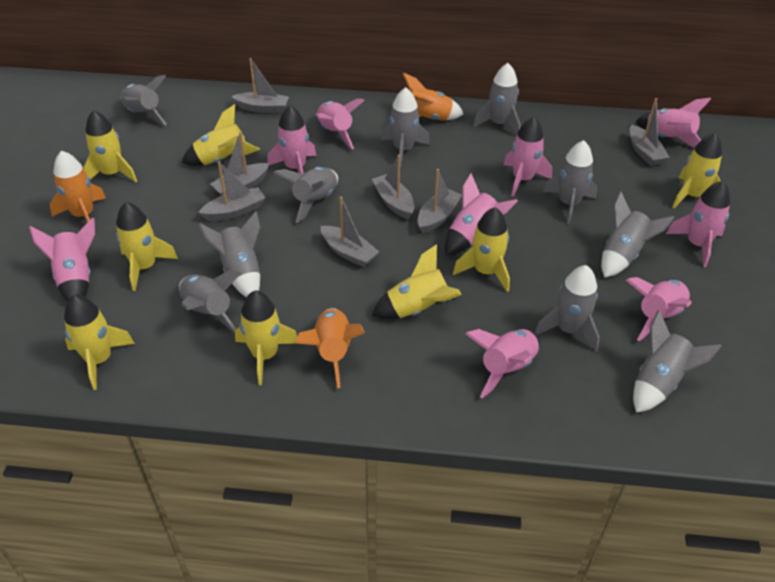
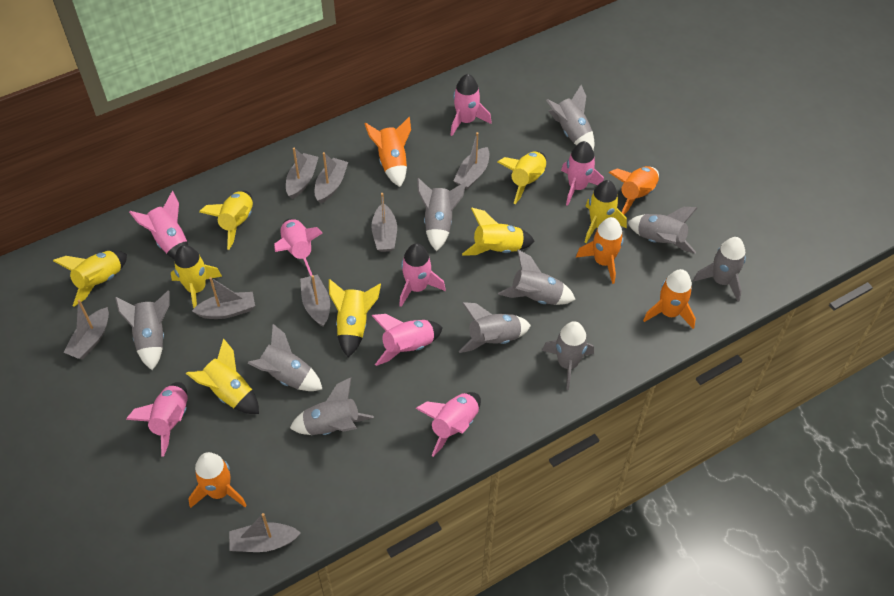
grey boat: [198,161,265,221] [210,132,269,196] [231,58,289,113] [320,197,379,267] [372,155,414,220] [418,169,462,234] [630,98,670,166] = 7 -> [63,300,109,359] [192,277,255,319] [229,513,301,552] [286,148,318,199] [300,274,330,327] [315,152,348,204] [371,193,397,252] [454,132,489,190] = 8
orange rocket: [50,150,106,223] [295,308,365,388] [403,72,463,120] = 3 -> [188,452,247,508] [365,117,411,187] [576,217,624,284] [609,166,659,215] [643,269,696,329] = 5
pink rocket: [29,218,95,302] [267,105,316,174] [316,98,365,149] [445,173,518,255] [465,329,540,398] [503,116,552,196] [626,277,691,342] [636,98,711,147] [666,181,730,267] = 9 -> [126,382,188,457] [129,191,188,259] [274,219,322,276] [372,314,442,366] [399,243,446,307] [415,392,481,457] [450,74,492,136] [561,141,604,206] = 8

